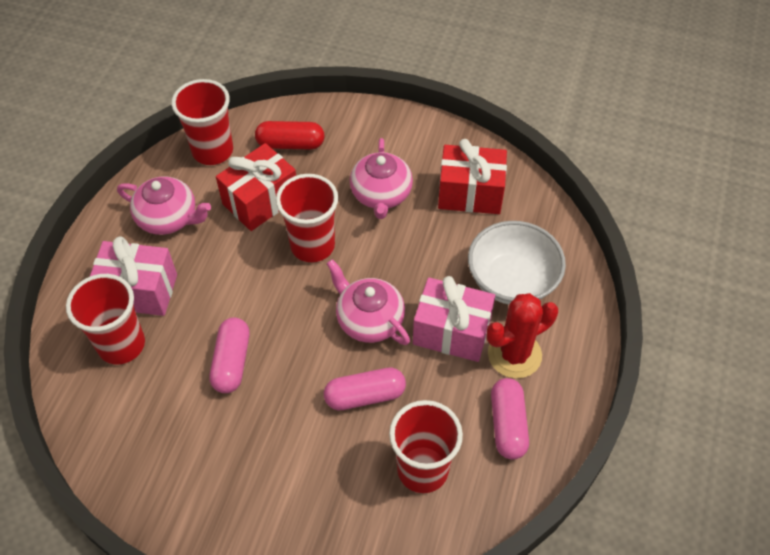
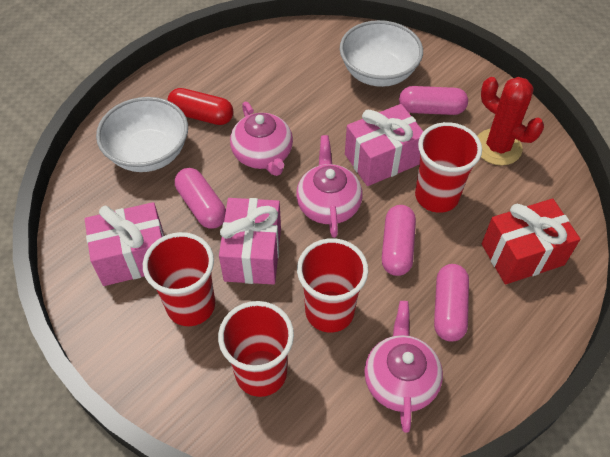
pink capsule: [210,318,250,393] [324,368,406,410] [491,378,529,460] = 3 -> [175,168,226,229] [382,205,416,276] [399,86,468,115] [434,264,469,342] = 4
pink gift: [90,236,177,316] [413,276,495,362] = 2 -> [85,202,164,286] [219,198,281,285] [345,104,424,186] = 3
red gift: [216,143,296,231] [438,139,507,214] = 2 -> [482,198,580,284] = 1
white bowl: [468,221,566,304] = 1 -> [96,97,188,172] [340,20,423,87] = 2

